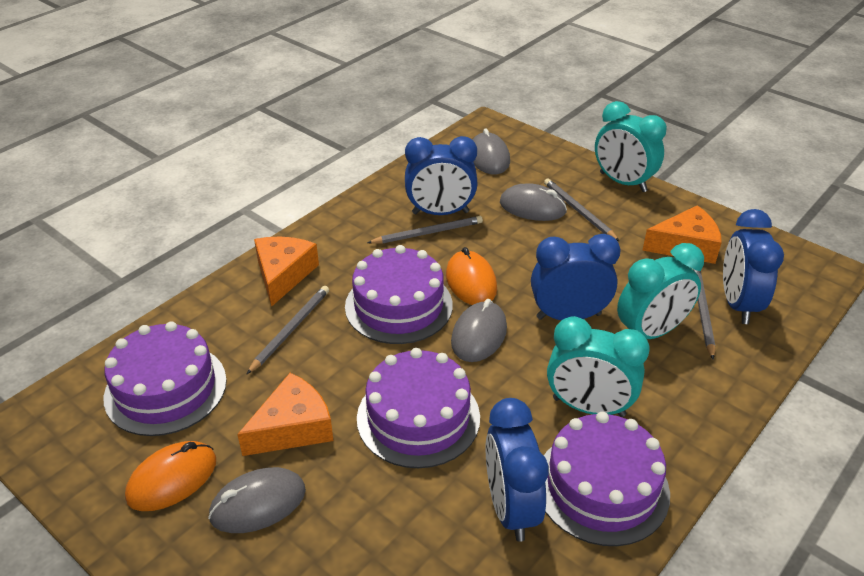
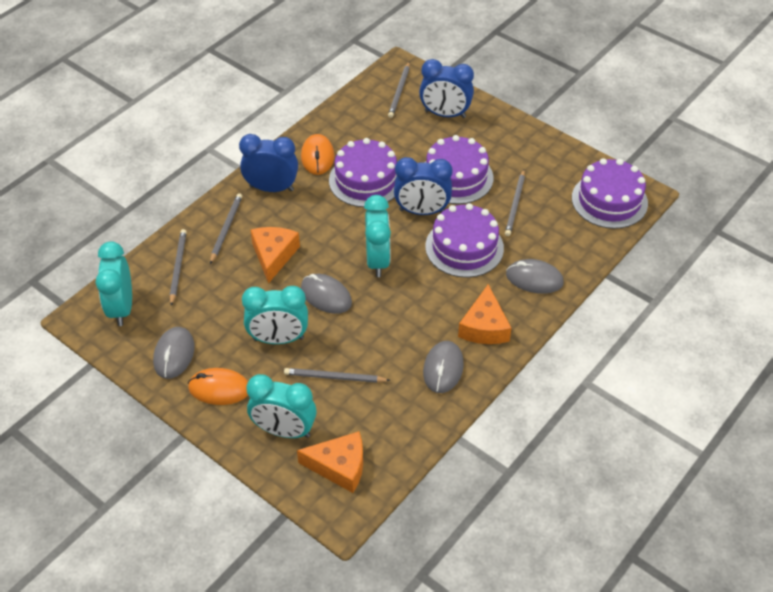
blue clock: [405,136,478,215] [485,398,549,542] [531,234,620,320] [723,209,784,324] = 4 -> [239,134,298,192] [394,157,452,215] [419,59,474,118] = 3
grey pencil: [247,286,329,374] [367,216,483,244] [544,179,620,242] [693,269,715,360] = 4 -> [170,229,187,306] [210,193,242,264] [284,368,390,383] [388,62,410,118] [505,170,525,236] = 5
turquoise clock: [547,316,650,417] [595,101,667,192] [617,243,704,339] = 3 -> [96,242,132,326] [242,286,308,344] [246,374,317,438] [364,195,391,277] = 4

